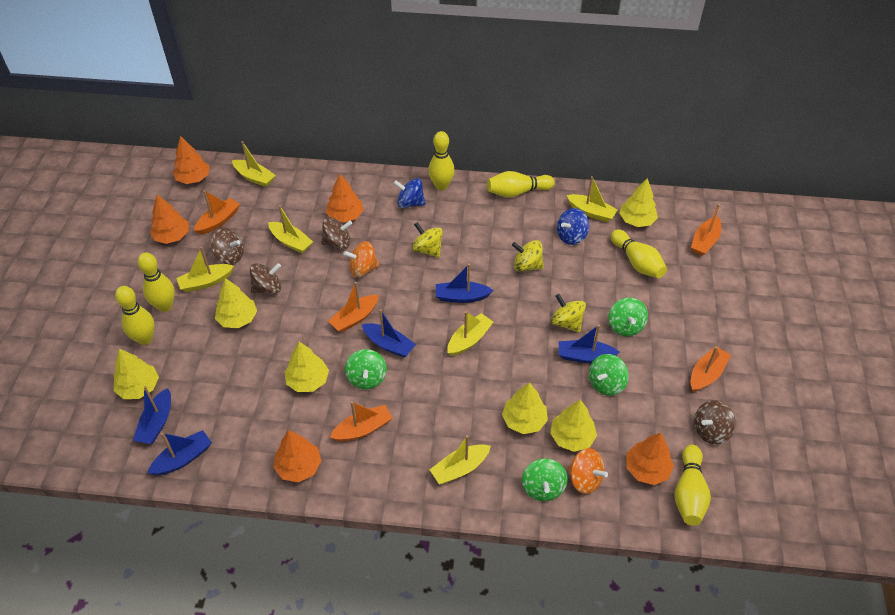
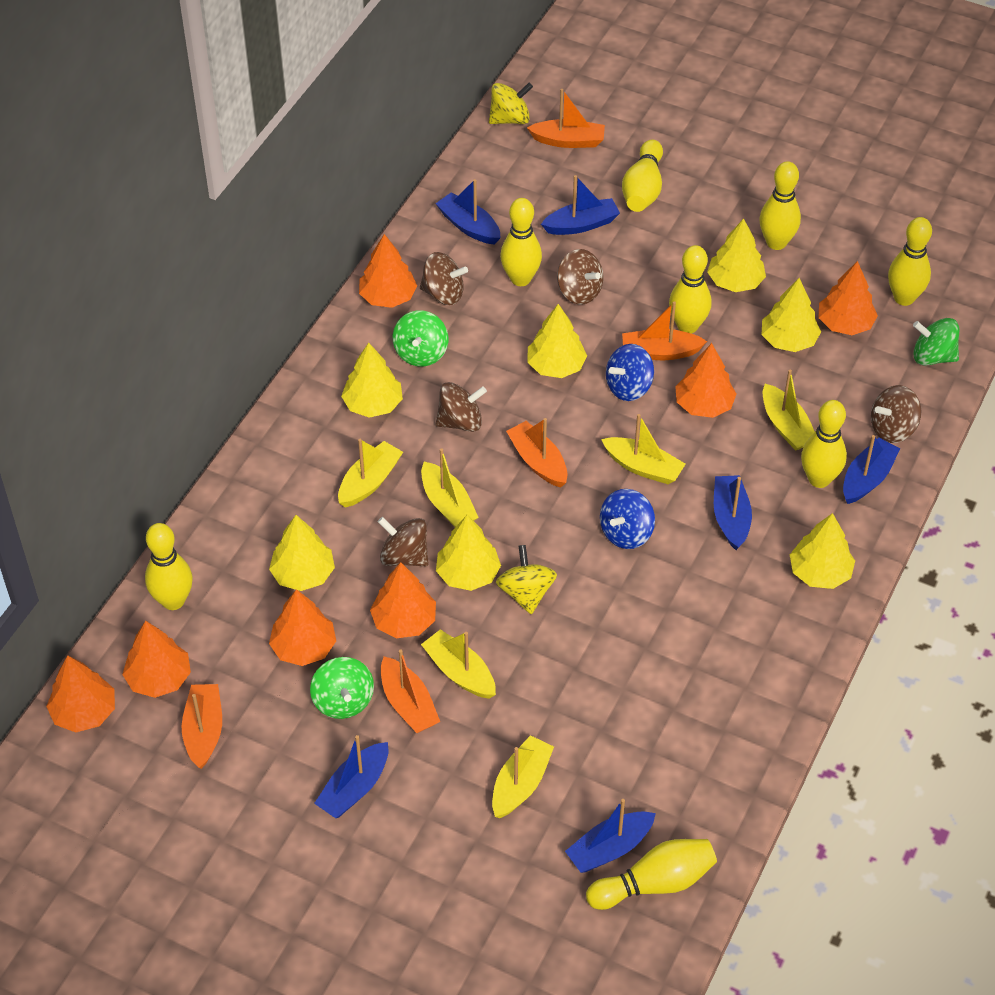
blue boat: [133,386,171,444] [147,430,212,475] [362,309,416,358] [436,264,493,303] [559,325,620,363] = 5 -> [314,735,388,818] [435,179,501,245] [541,175,620,235] [565,799,656,873] [714,475,752,550] [843,435,900,504] = 6
brown spinning top: [210,228,244,265] [250,263,281,294] [321,217,352,249] [694,400,736,444] = 4 -> [378,517,429,566] [420,252,468,305] [436,382,487,432] [557,249,603,305] [871,385,921,443] = 5
green spinning top: [345,349,387,389] [522,458,568,501] [589,354,629,396] [608,297,648,336] = 4 -> [310,657,374,719] [393,310,448,366] [913,318,959,366] = 3
orange spinning top: [343,241,380,277] [568,448,608,494] = 2 -> none = 0
orange tree: [150,195,189,244] [173,136,210,184] [273,430,321,482] [325,174,363,223] [626,433,674,485] = 5 -> [46,655,115,732] [122,621,191,698] [269,589,336,666] [359,234,417,308] [370,562,436,638] [675,343,736,418] [819,261,878,335] = 7
yellow bowling pin: [115,286,155,345] [138,252,175,312] [428,131,455,190] [487,171,555,198] [611,229,667,278] [674,445,711,526] = 6 -> [145,523,193,610] [500,198,542,286] [586,839,717,910] [622,140,663,212] [669,245,711,334] [760,161,801,250] [801,400,847,488] [888,217,932,306] = 8
yellow spinning top: [412,222,443,257] [512,240,544,272] [551,294,586,333] = 3 -> [489,83,533,124] [496,545,557,614] = 2
yellow tree: [113,349,159,399] [215,278,257,329] [285,342,329,392] [502,382,548,434] [550,400,597,452] [619,178,658,227] = 6 -> [269,515,335,591] [341,343,403,418] [436,515,501,591] [527,304,587,378] [707,218,766,292] [762,278,821,352] [790,513,855,589] = 7

